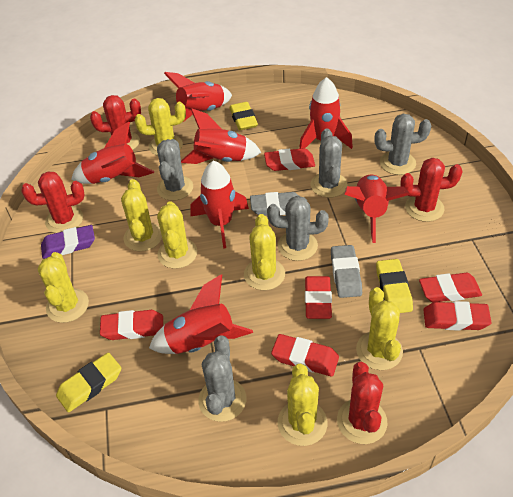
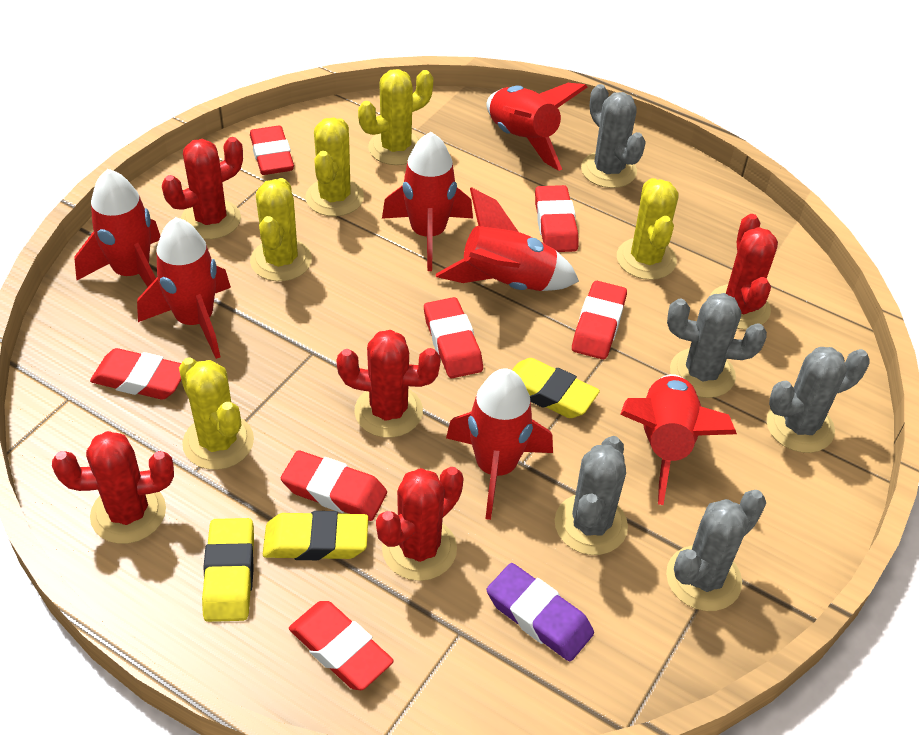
grey eraser: [250,192,299,216] [331,245,362,298] = 2 -> none = 0
red cactus: [21,171,85,233] [90,95,141,150] [337,362,388,444] [400,158,463,222] = 4 -> [52,431,174,544] [162,137,243,239] [336,330,441,438] [376,467,463,581] [710,214,778,330] = 5
red eraser: [100,310,163,340] [264,148,315,171] [271,334,339,376] [305,276,332,319] [419,273,482,302] [423,301,492,331] = 6 -> [90,348,181,399] [250,126,294,175] [281,450,387,521] [289,601,394,690] [424,297,483,378] [535,185,578,252] [572,281,627,359] = 7
yellow cactus: [38,252,89,323] [121,179,162,251] [135,98,186,156] [157,201,197,269] [244,214,285,290] [278,364,327,446] [356,287,403,370] = 7 -> [179,358,254,470] [250,178,312,281] [305,118,364,217] [358,69,433,165] [617,178,678,280] = 5

